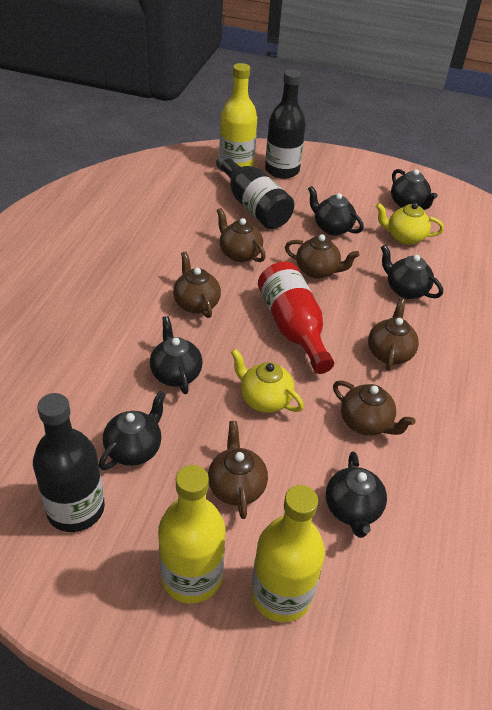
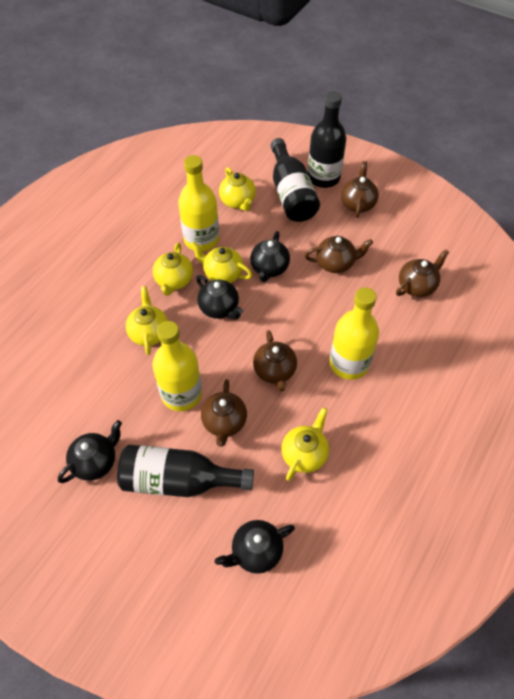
black teapot: [99,391,166,470] [150,316,203,394] [308,186,364,235] [326,452,387,538] [381,245,443,299] [391,169,438,210] = 6 -> [58,420,122,483] [196,275,243,319] [215,520,295,574] [250,231,290,282] = 4
brown teapot: [173,252,221,318] [208,421,268,519] [216,208,266,262] [285,234,360,279] [333,380,416,436] [368,299,419,371] = 6 -> [201,379,247,447] [253,330,297,392] [305,236,373,273] [341,161,379,218] [396,249,449,297] = 5
red bottle: [258,262,334,374] = 1 -> none = 0
yellow teapot: [231,349,304,413] [376,203,444,245] = 2 -> [126,286,168,355] [153,243,193,296] [191,241,252,283] [219,167,256,211] [281,407,329,481] = 5

